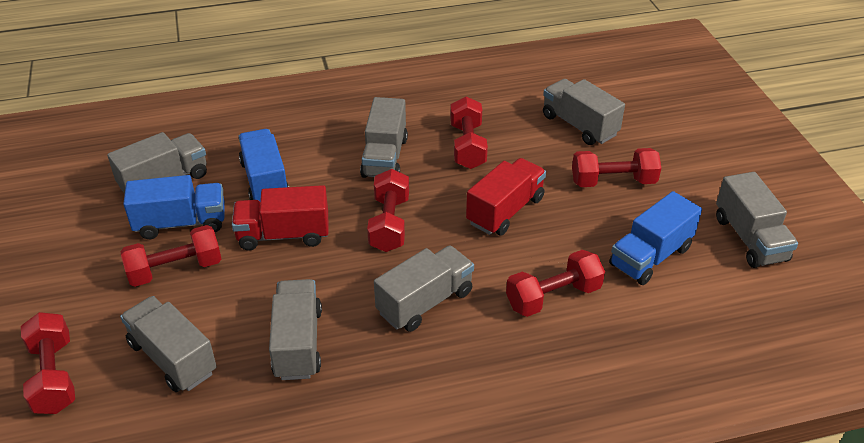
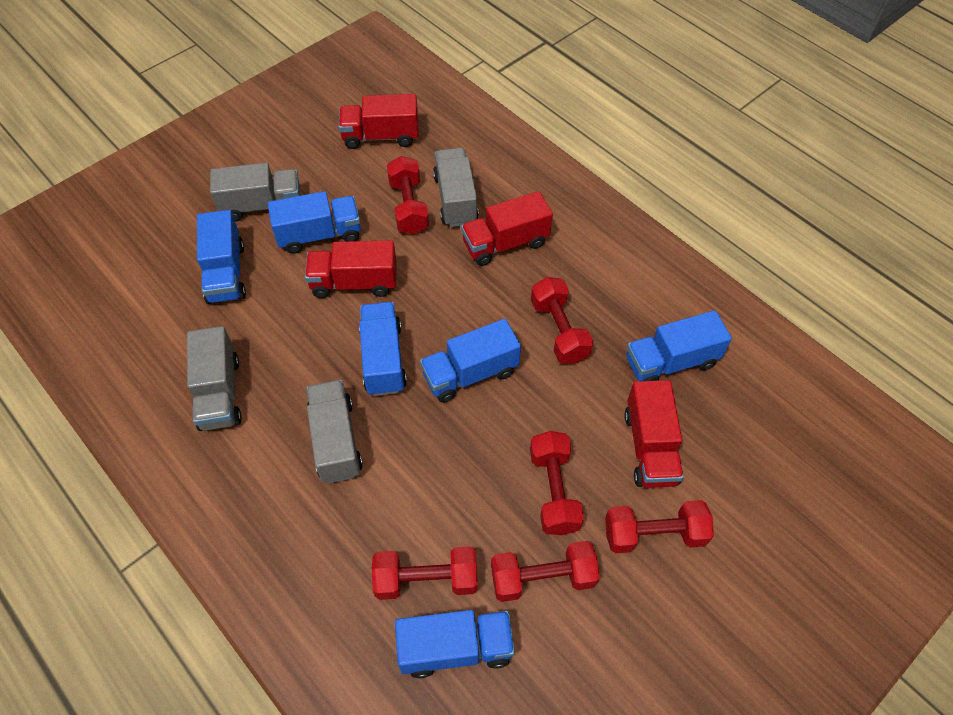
blue truck: [123,175,225,239] [238,129,289,201] [609,191,702,285] = 3 -> [197,210,246,304] [268,191,361,254] [359,302,407,396] [395,610,515,678] [420,319,521,403] [626,310,732,381] = 6
grey truck: [107,132,207,194] [120,296,217,392] [269,279,322,380] [360,97,408,178] [374,245,474,332] [543,79,625,145] [716,172,798,268] = 7 -> [187,326,242,431] [210,163,301,222] [306,380,363,483] [433,148,479,227] = 4
red truck: [232,185,328,251] [466,158,546,236] = 2 -> [305,240,397,298] [339,94,419,149] [461,191,553,266] [624,380,684,488] = 4

